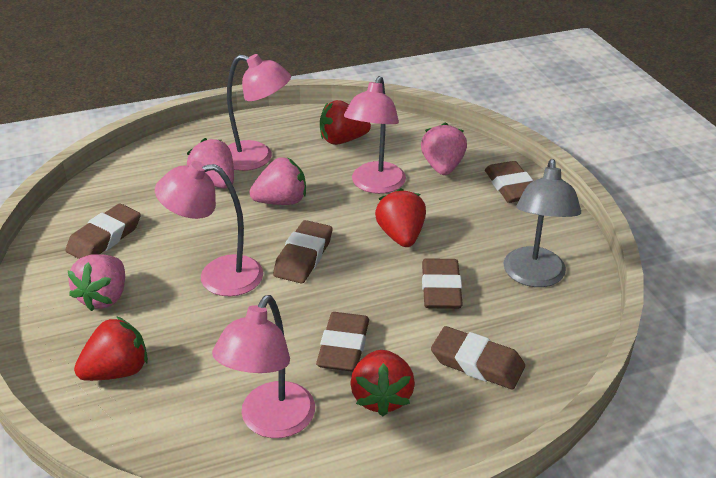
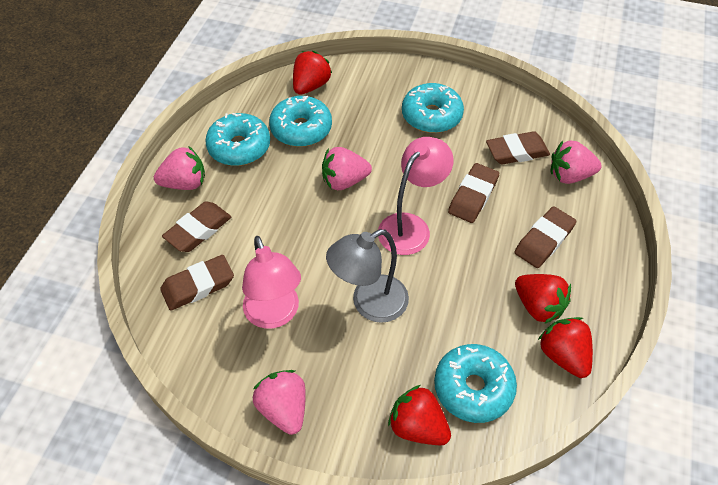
brown eraser: [65,203,141,259] [273,220,332,284] [316,312,369,372] [422,258,463,309] [431,326,525,389] [485,161,533,203] = 6 -> [160,255,234,311] [162,202,231,252] [448,163,499,223] [486,131,550,165] [514,206,577,268] = 5
pink lamp: [155,161,263,296] [212,295,315,438] [227,54,291,171] [344,76,406,194] = 4 -> [242,236,301,329] [378,137,454,255] = 2
turquoise donut: none = 0 -> [205,113,270,166] [269,96,332,147] [402,83,464,133] [434,344,517,423] = 4

